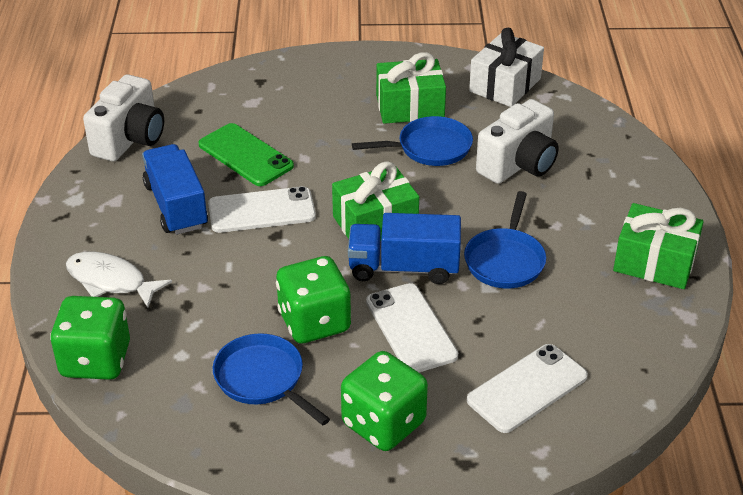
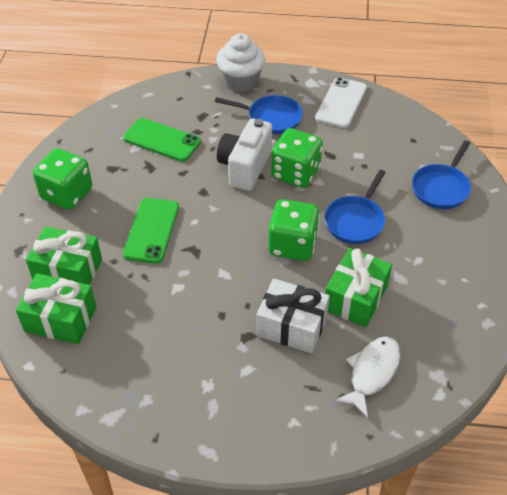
blue truck: [142,144,208,235] [348,213,461,284] = 2 -> none = 0
green phone: [199,123,294,186] = 1 -> [123,118,201,162] [123,198,179,264] = 2
white camera: [83,74,164,161] [476,99,559,184] = 2 -> [217,119,272,191] = 1
white cupcake: none = 0 -> [216,33,265,92] = 1
white phone: [208,186,316,233] [366,283,458,373] [467,344,588,433] = 3 -> [315,77,367,128] = 1

